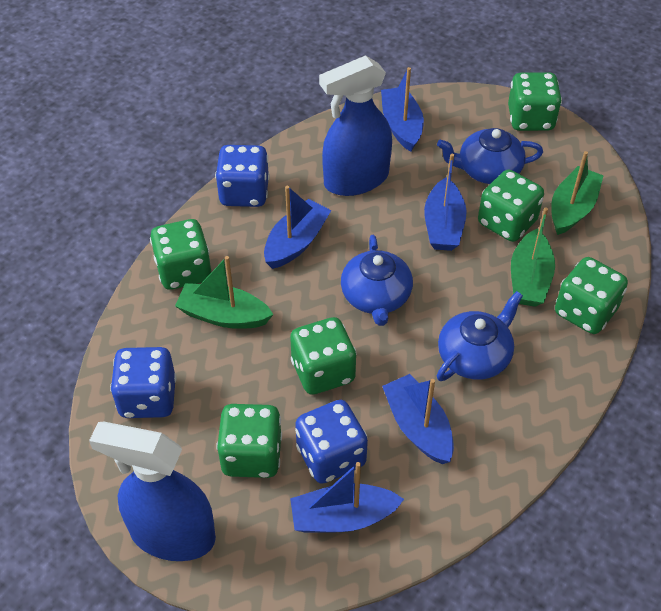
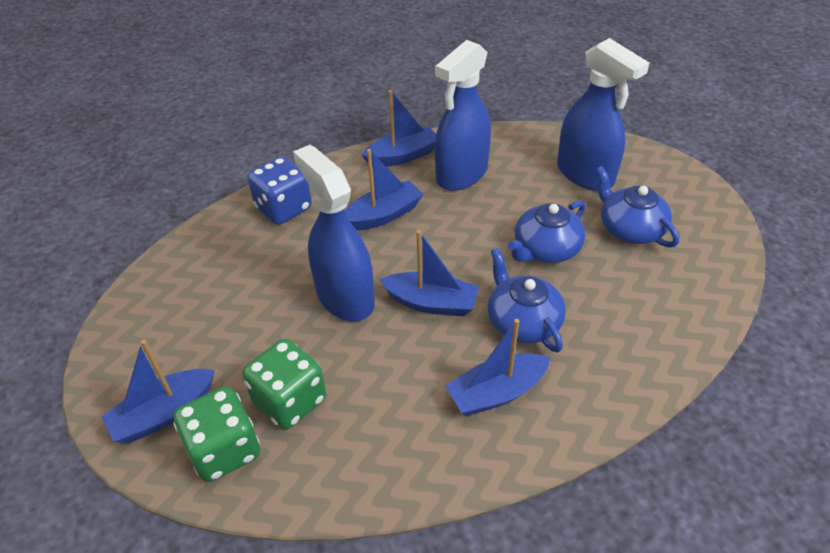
blue dice: [110,347,176,418] [215,145,270,207] [295,400,368,484] = 3 -> [248,157,312,225] = 1
blue spray bottle: [89,422,216,561] [319,55,392,196] = 2 -> [293,145,375,321] [435,40,491,191] [557,38,649,191] = 3
green boat: [175,256,274,329] [511,208,555,307] [551,151,604,235] = 3 -> none = 0
green dice: [150,219,211,290] [216,404,282,478] [290,317,357,395] [478,170,544,242] [508,72,562,131] [555,257,628,334] = 6 -> [173,386,260,482] [242,339,326,429] = 2

